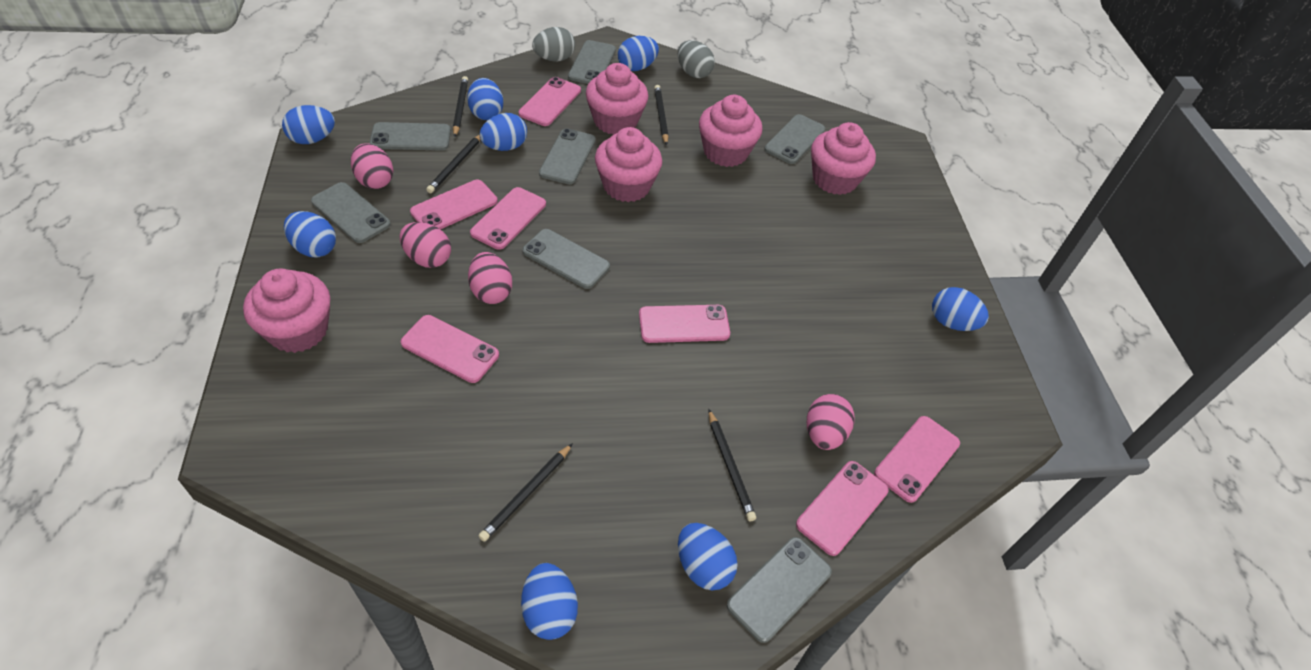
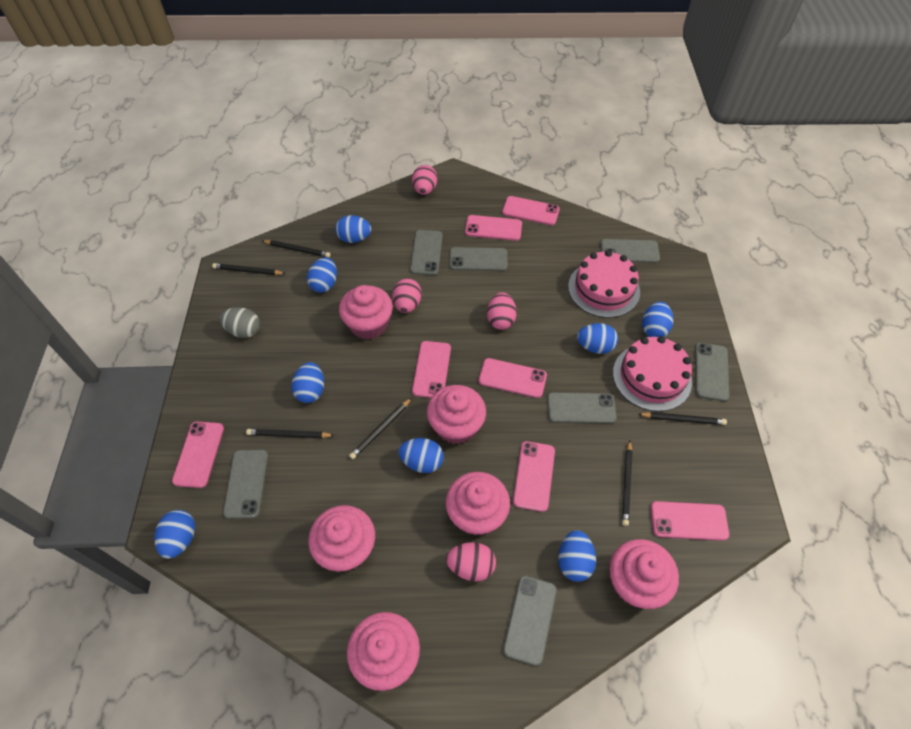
black pencil: [426,135,480,193] [453,76,468,137] [479,443,573,542] [654,85,669,145] [708,409,756,522] = 5 -> [212,263,286,275] [246,429,335,438] [262,240,331,258] [349,398,412,459] [622,440,633,526] [638,412,727,425] = 6
grey egg: [532,27,575,62] [678,40,715,78] = 2 -> [220,307,260,338] = 1
pink cake: none = 0 -> [568,250,640,318] [613,336,692,411] = 2
pink cupcake: [243,268,330,353] [586,63,648,135] [595,127,662,202] [699,95,763,167] [811,122,876,195] = 5 -> [308,505,375,572] [339,285,393,340] [347,612,420,691] [427,385,486,444] [446,472,510,536] [609,539,679,609] = 6

